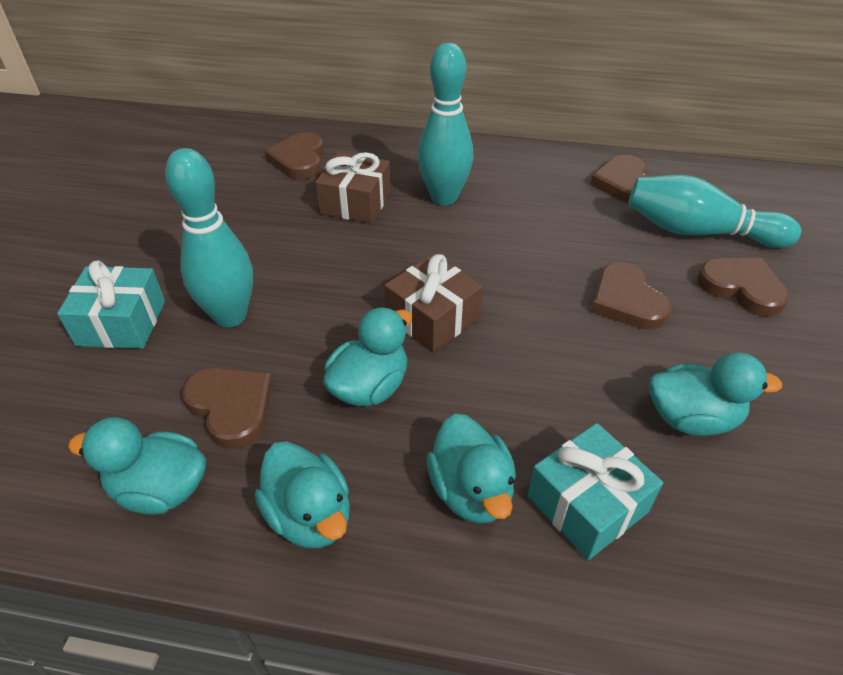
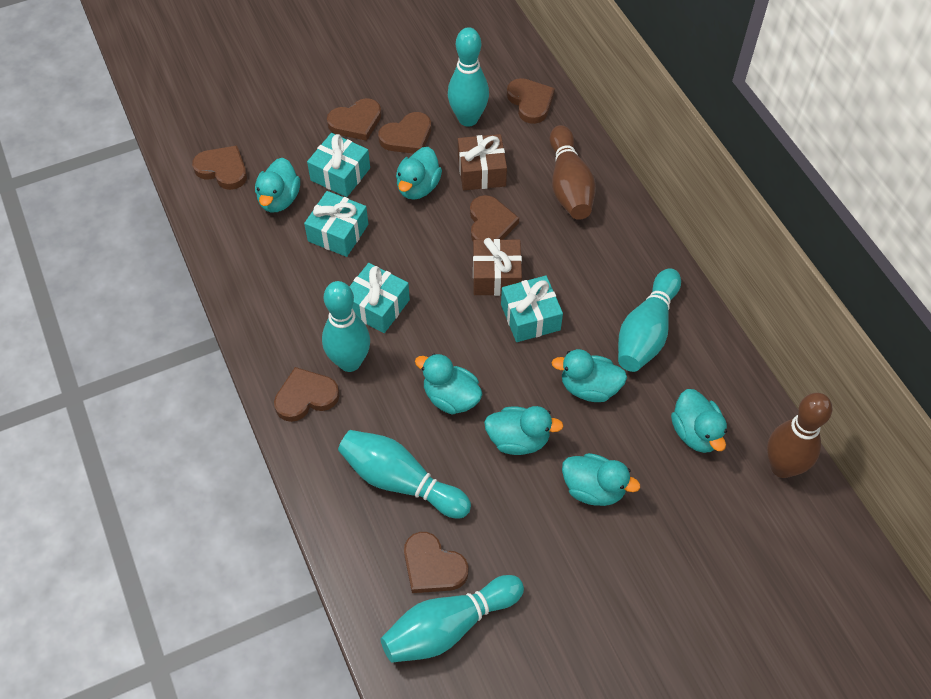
brown bowling pin: none = 0 -> [549,125,596,220] [767,393,832,478] = 2
brown heart: [182,368,273,449] [265,132,324,179] [590,154,648,203] [591,262,672,330] [697,258,790,317] = 5 -> [192,145,247,190] [274,367,340,422] [327,98,382,141] [378,112,431,154] [404,532,468,593] [470,195,519,241] [507,78,555,124] = 7
turquoise bowling pin: [165,148,253,327] [418,43,474,205] [628,175,801,248] = 3 -> [322,281,370,372] [338,430,471,519] [381,575,524,663] [448,27,489,127] [618,268,681,372] = 5
turquoise duck: [68,417,206,515] [254,441,350,548] [323,307,412,406] [426,414,516,524] [649,352,782,436] = 5 -> [255,158,300,212] [396,147,442,200] [415,353,483,415] [484,406,564,455] [551,349,627,402] [562,453,640,506] [671,389,727,453] = 7
turquoise gift: [57,261,165,349] [527,423,663,560] = 2 -> [304,191,368,257] [307,133,370,197] [349,263,410,333] [501,275,563,342] = 4

